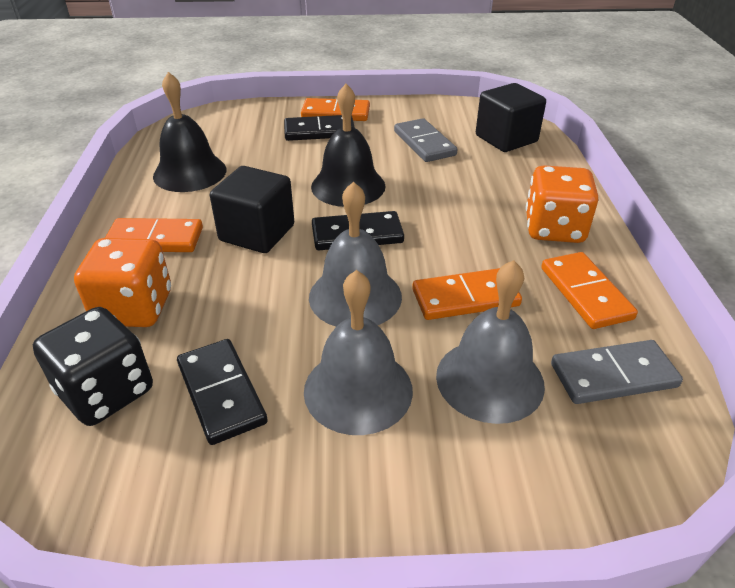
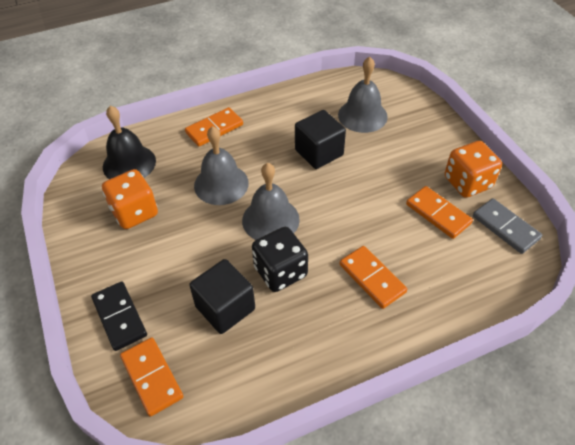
black bell: [153,72,227,192] [311,84,385,207] = 2 -> [103,106,156,179] = 1
black domino: [177,339,268,445] [284,115,355,141] [312,211,404,250] = 3 -> [91,281,147,351] = 1
grey domino: [394,118,458,162] [551,340,683,404] = 2 -> [473,198,542,254] = 1

